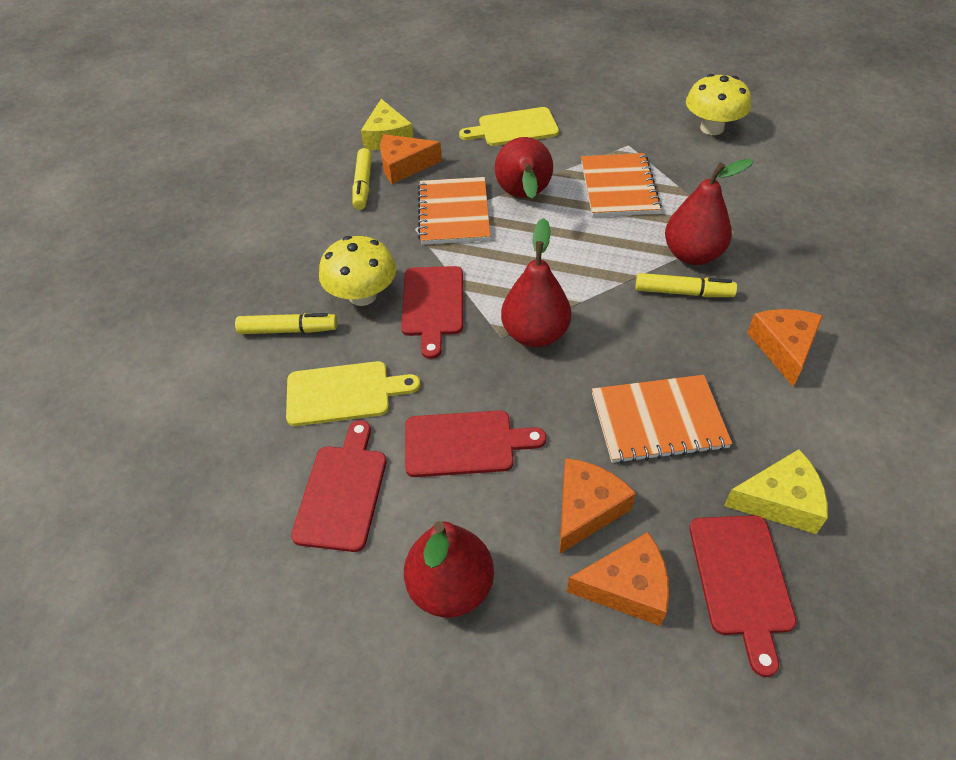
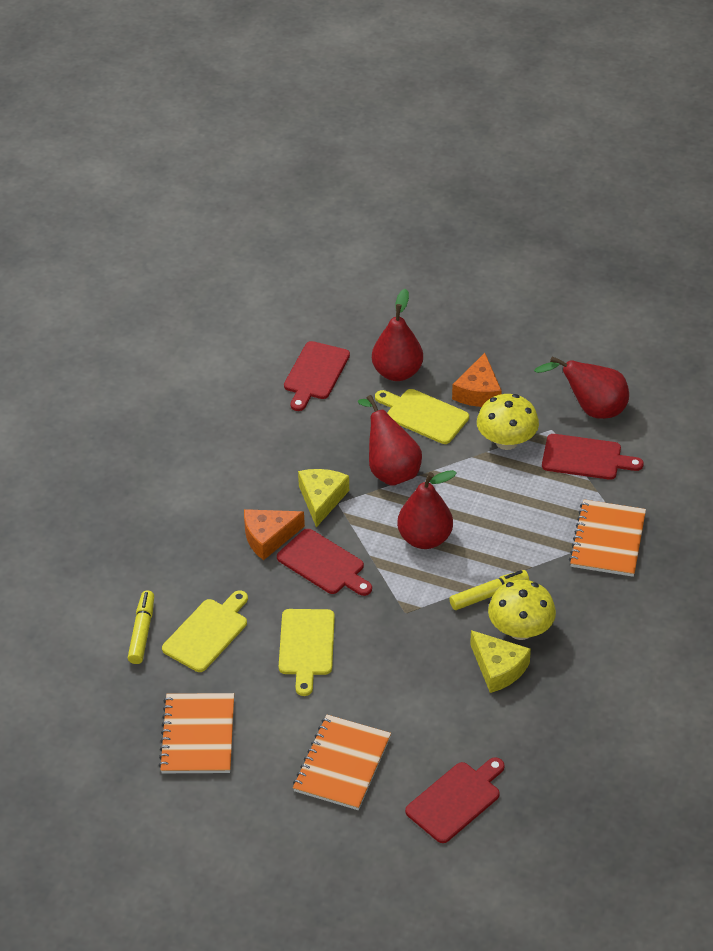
orange cheese: [380,134,442,184] [560,458,636,554] [567,532,669,626] [747,309,823,386] = 4 -> [244,509,305,560] [452,353,502,407] = 2
yellow cutting board: [286,361,420,426] [459,107,559,146] = 2 -> [162,590,248,672] [279,609,335,696] [375,389,469,444] = 3
yellow marker: [235,313,337,334] [352,148,372,210] [635,273,737,297] = 3 -> [128,590,154,664] [449,570,529,610] = 2

